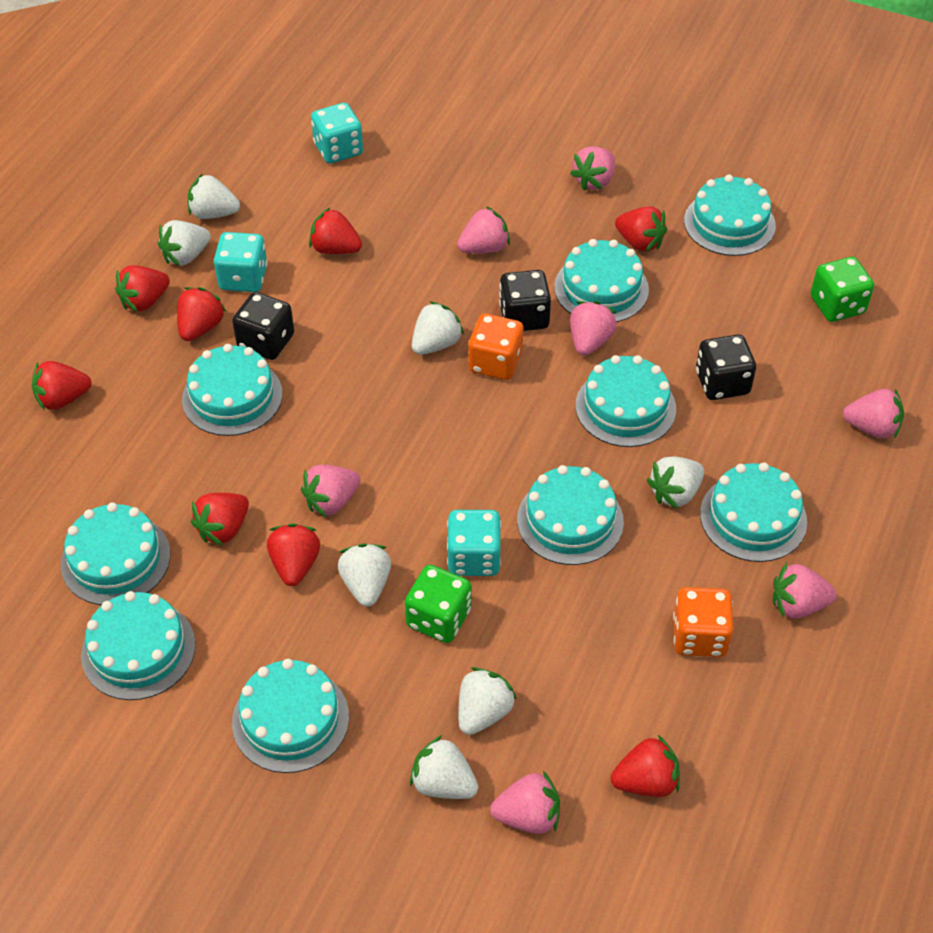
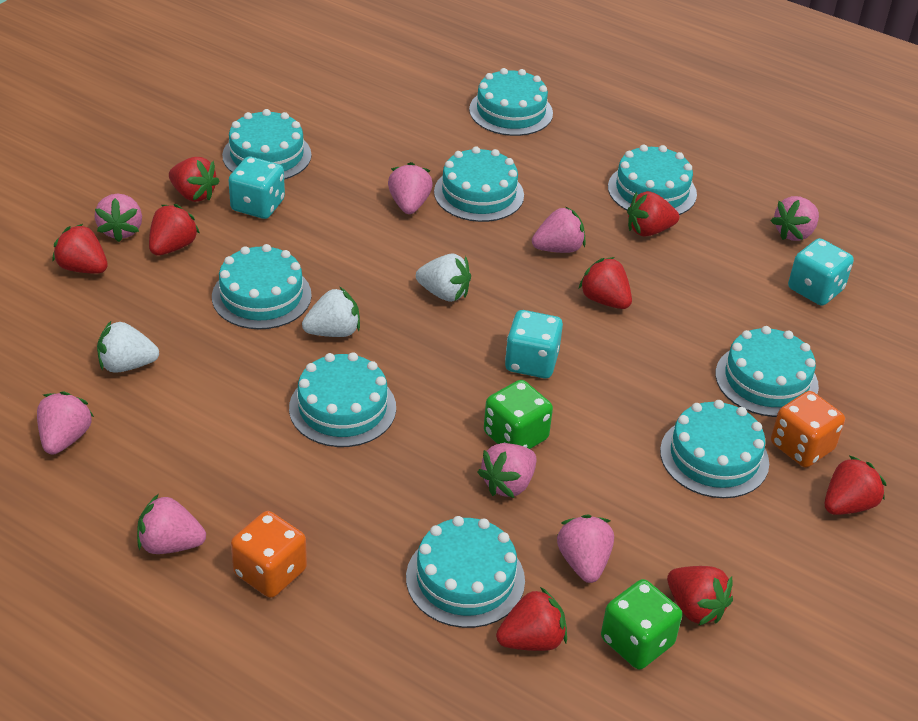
black dice: [232,292,294,360] [499,270,551,331] [696,334,756,400] = 3 -> none = 0
pink strawberry: [301,465,360,517] [457,206,510,253] [490,771,560,834] [570,146,615,191] [570,301,617,356] [773,563,837,619] [843,389,904,439] = 7 -> [37,391,94,455] [95,194,142,242] [137,494,206,554] [388,162,433,214] [478,443,537,498] [532,206,586,253] [557,514,614,583] [771,196,819,241] = 8
white strawberry: [158,220,211,266] [188,173,240,219] [337,543,391,607] [410,735,478,799] [412,301,464,355] [458,667,517,735] [647,456,704,509] = 7 -> [97,321,159,373] [302,287,360,337] [416,254,471,302] = 3

